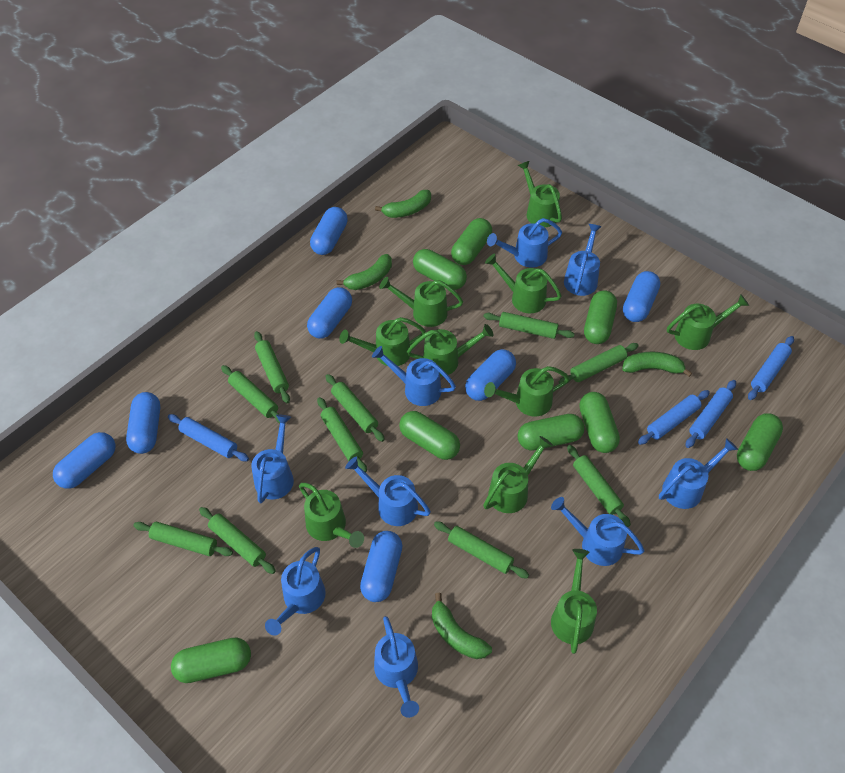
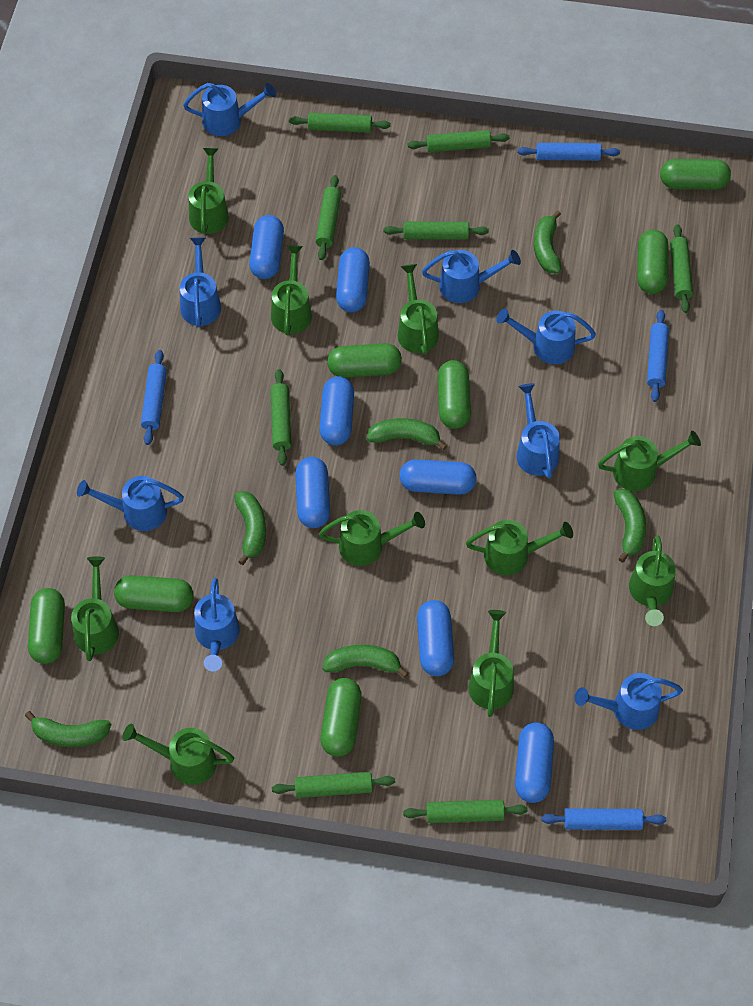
blue watering can: [251,414,294,503] [265,547,326,635] [345,457,431,526] [372,346,456,406] [374,616,419,718] [487,218,562,267] [551,497,645,566] [564,224,602,296] [659,438,738,509] = 9 -> [77,476,184,531] [180,237,221,327] [183,83,276,136] [194,578,240,671] [422,250,521,303] [496,308,596,364] [516,383,560,479] [575,673,683,730] = 8
green banana: [336,254,392,290] [375,190,431,218] [432,593,492,659] [622,352,692,377] = 4 -> [25,711,111,747] [234,491,266,565] [322,645,408,678] [367,418,447,450] [534,210,562,273] [614,489,646,563] = 6
green capsule: [171,637,251,683] [399,411,460,460] [413,249,467,290] [451,218,492,265] [518,414,585,451] [579,392,620,453] [584,290,617,344] [737,413,783,471] = 8 -> [28,588,65,664] [114,575,194,612] [320,678,362,757] [327,343,402,378] [437,360,471,429] [637,229,668,294] [660,159,731,190] = 7
green rolling pin: [133,522,233,556] [199,507,276,574] [221,365,280,423] [254,331,290,404] [317,397,367,473] [326,374,385,442] [434,522,529,578] [483,312,574,339] [559,343,639,383] [567,445,631,527] = 10 -> [270,369,291,466] [272,772,395,798] [289,113,391,133] [315,175,341,260] [384,222,489,240] [403,800,528,823] [408,130,509,152] [670,224,693,313] = 8

